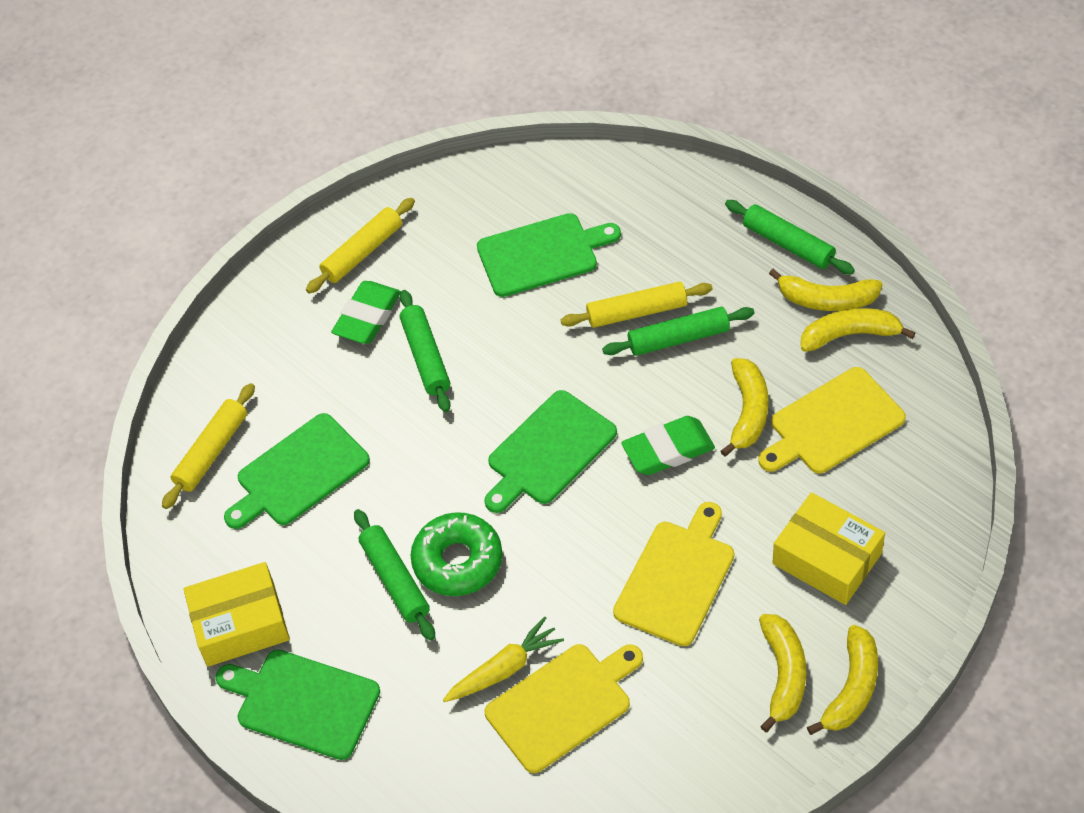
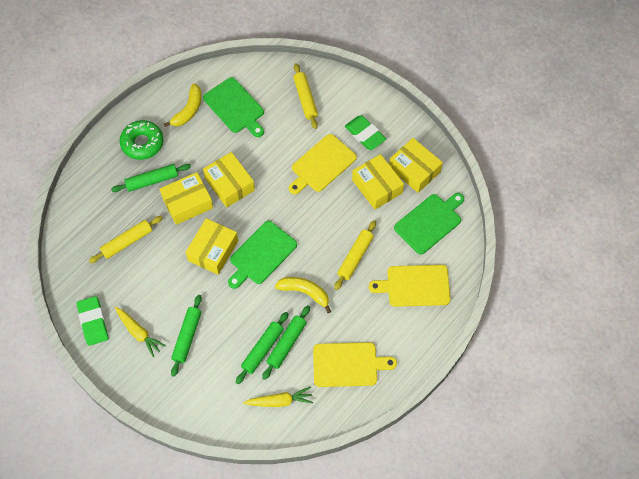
green cutting board: [216,650,380,760] [224,413,370,529] [477,213,621,297] [484,390,617,513] = 4 -> [203,77,264,137] [228,221,297,289] [394,193,464,254] = 3
yellow banana: [720,358,769,457] [759,614,806,732] [769,269,883,311] [801,308,915,352] [807,625,878,735] = 5 -> [164,83,202,127] [275,277,331,313] = 2
yellow box: [183,562,290,667] [772,492,885,605] = 2 -> [160,172,213,225] [186,218,238,275] [203,152,255,208] [352,154,404,209] [389,138,443,193] = 5
yellow carrot: [443,617,564,702] = 1 -> [115,307,166,357] [243,387,313,407] = 2

